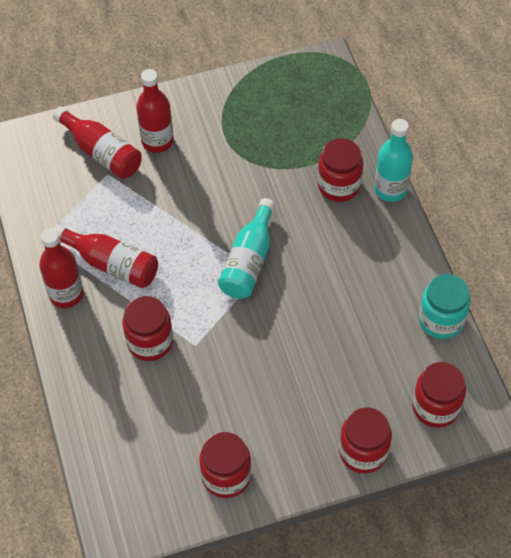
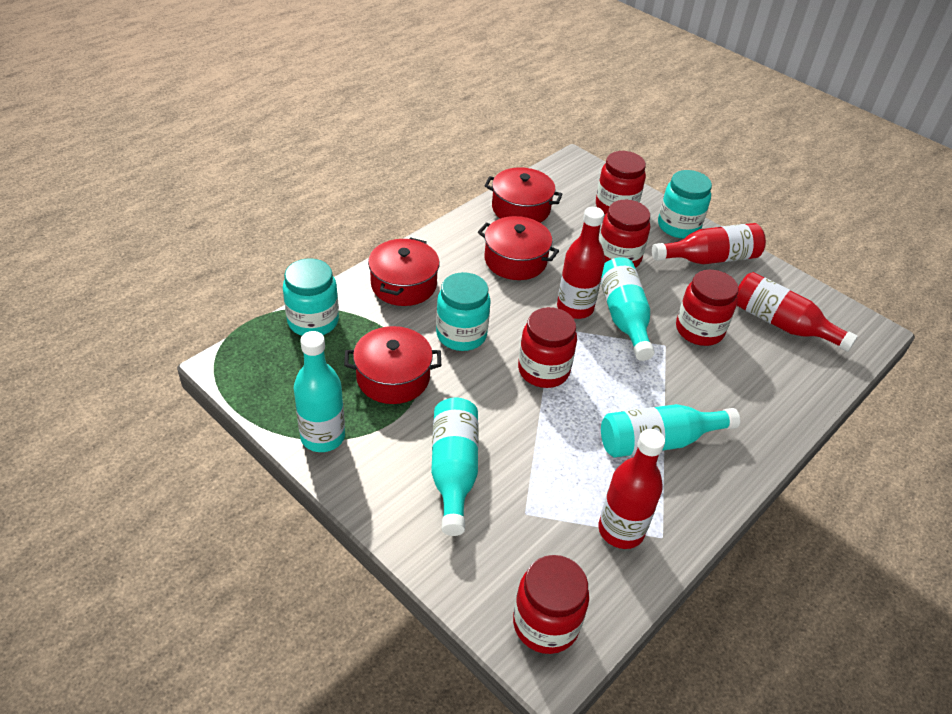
red pot: none = 0 -> [344,326,441,404] [368,237,440,306] [478,216,559,280] [484,167,563,223] = 4
turquoise bottle: [218,198,276,299] [374,119,413,202] = 2 -> [294,331,345,452] [431,397,478,536] [601,257,655,361] [601,404,740,457] = 4
turquoise jar: [419,274,470,339] = 1 -> [283,258,339,336] [436,272,491,351] [658,170,712,238] = 3

